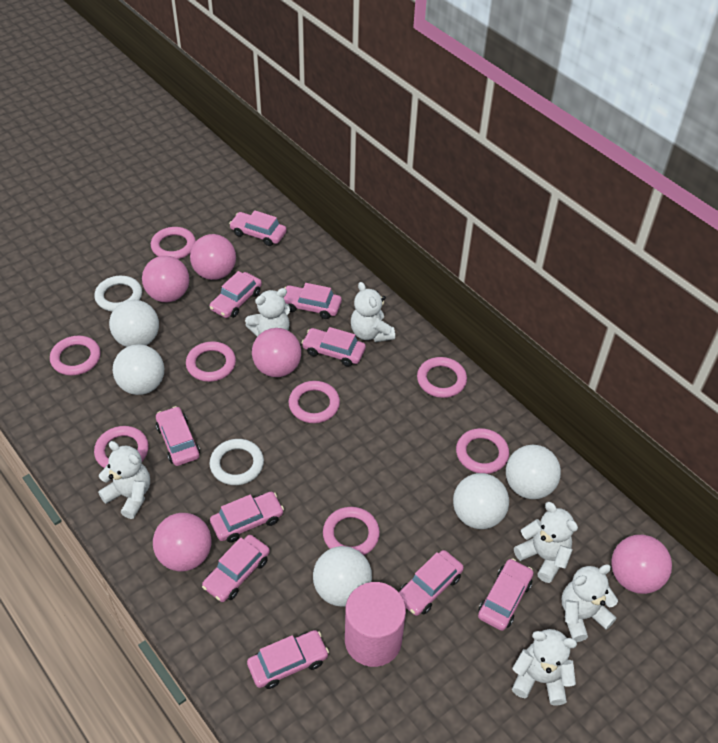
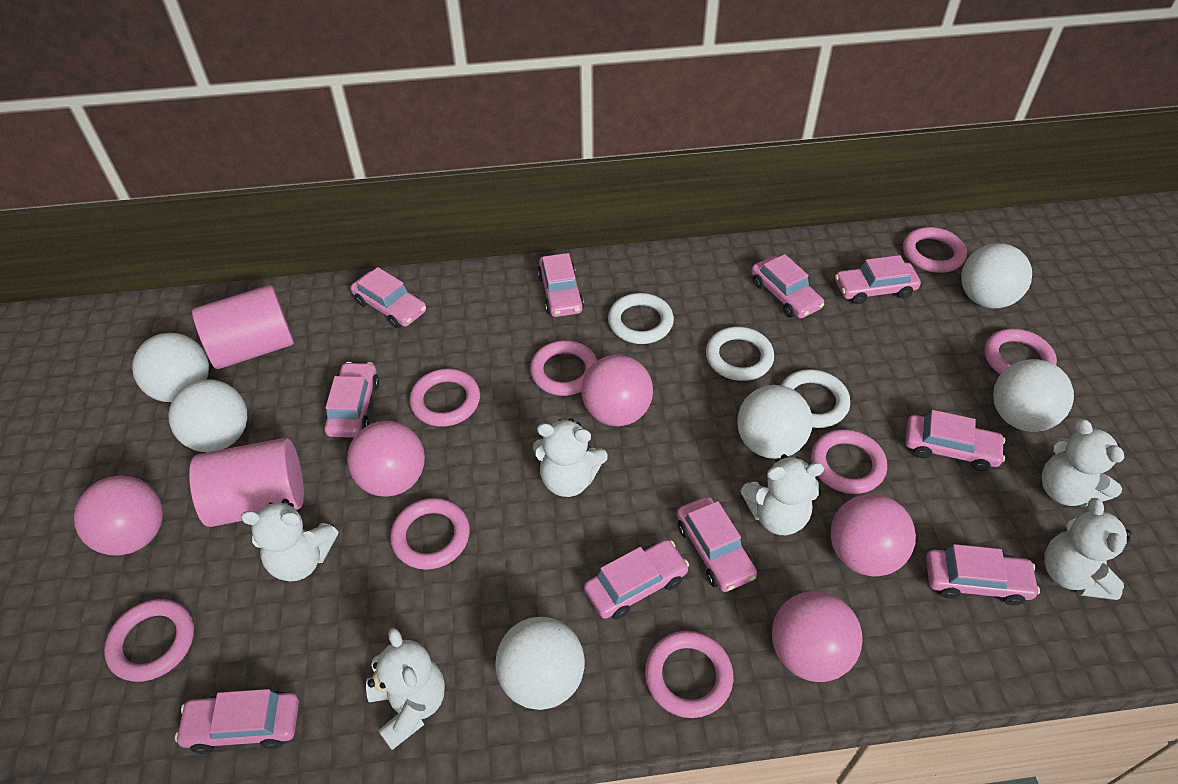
pink cylinder: [345,582,406,667] = 1 -> [189,438,304,527] [192,285,294,369] = 2
white ball: [109,300,159,347] [113,344,164,395] [313,546,372,607] [453,473,509,529] [506,445,561,499] = 5 -> [132,333,209,402] [168,379,247,452] [495,617,585,710] [737,385,813,459] [961,243,1032,309] [993,359,1074,432] = 6
white ring: [95,276,142,312] [209,439,264,485] = 2 -> [608,293,674,344] [706,327,774,381] [781,369,850,428] = 3

